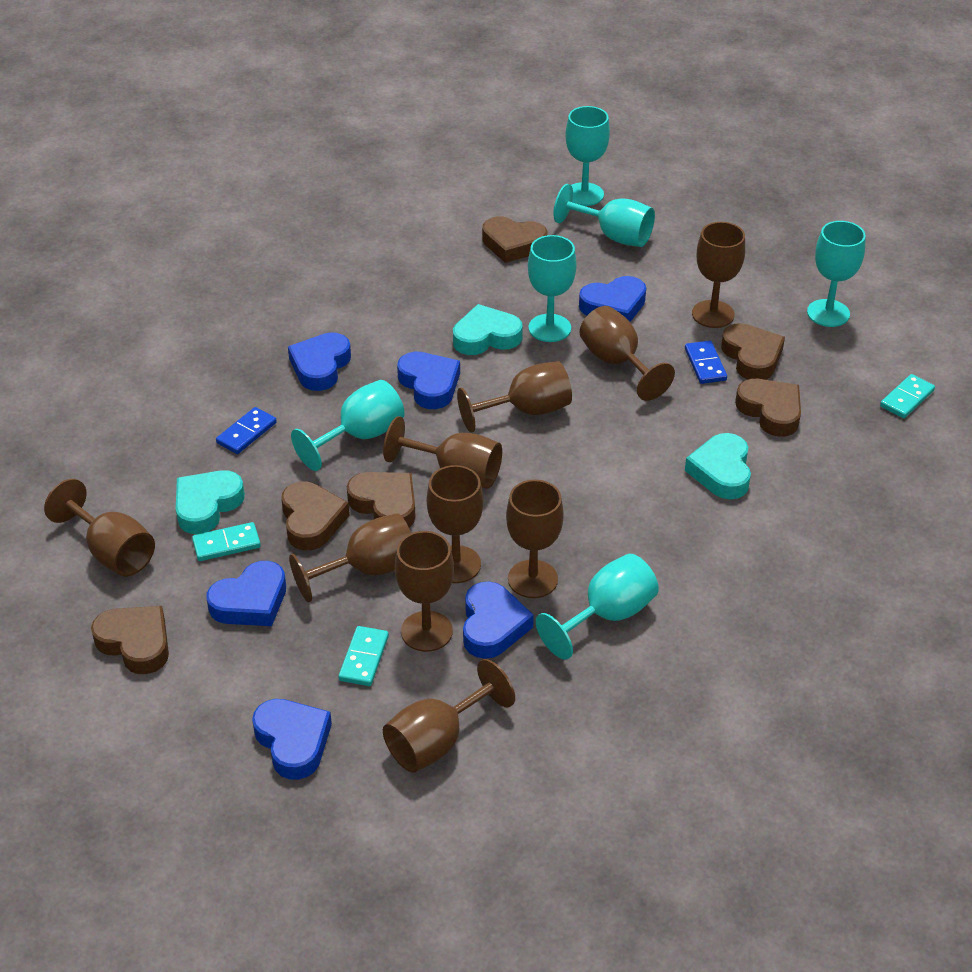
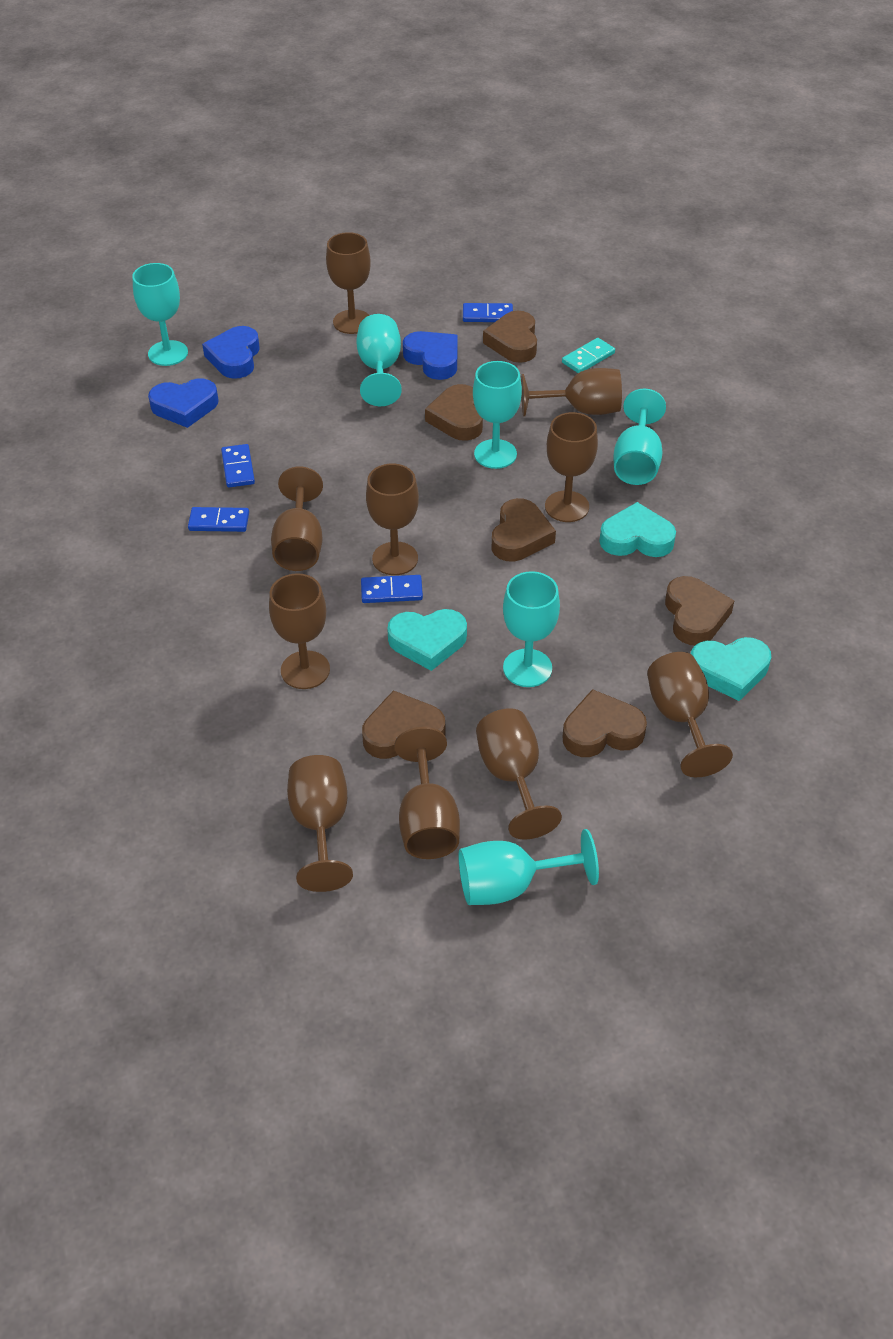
blue domino: [216,407,277,454] [685,341,727,384] = 2 -> [188,507,249,532] [221,444,255,488] [361,575,423,603] [463,303,513,322] = 4
blue heart: [206,561,286,626] [252,699,332,780] [288,332,351,391] [397,352,460,409] [463,581,534,659] [579,276,646,322] = 6 -> [148,378,219,428] [202,326,260,379] [403,331,457,380] = 3
turquoise domino: [192,522,261,561] [338,626,389,686] [880,374,935,418] = 3 -> [562,338,615,373] = 1

